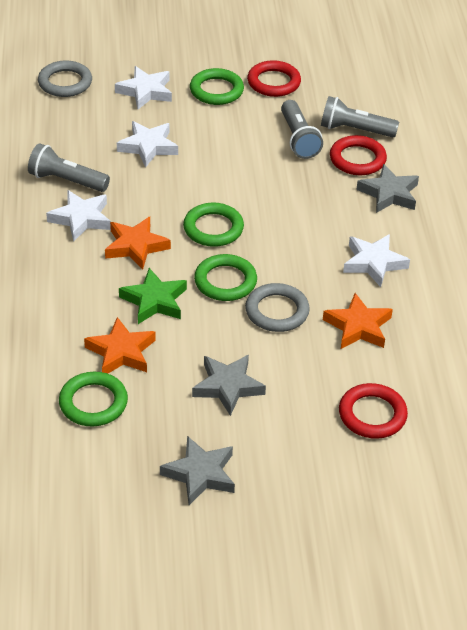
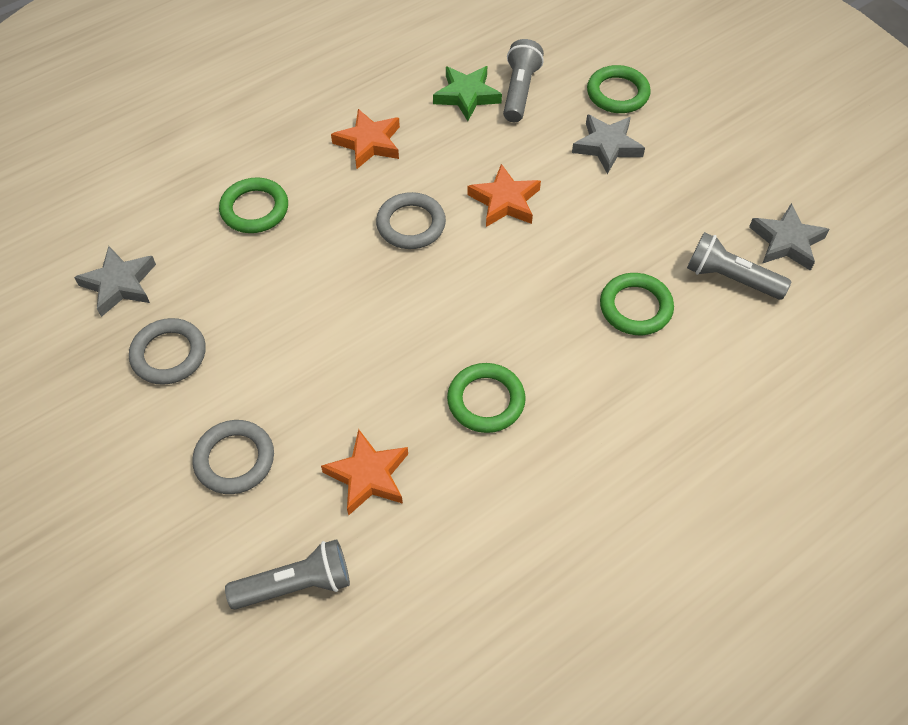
grey ring: [38,61,92,97] [245,283,310,332] = 2 -> [129,318,206,385] [192,420,274,494] [376,192,446,249] = 3
red ring: [247,60,301,97] [330,135,387,175] [339,383,408,439] = 3 -> none = 0
white star: [46,190,111,242] [115,66,172,109] [117,121,178,168] [343,234,410,287] = 4 -> none = 0

